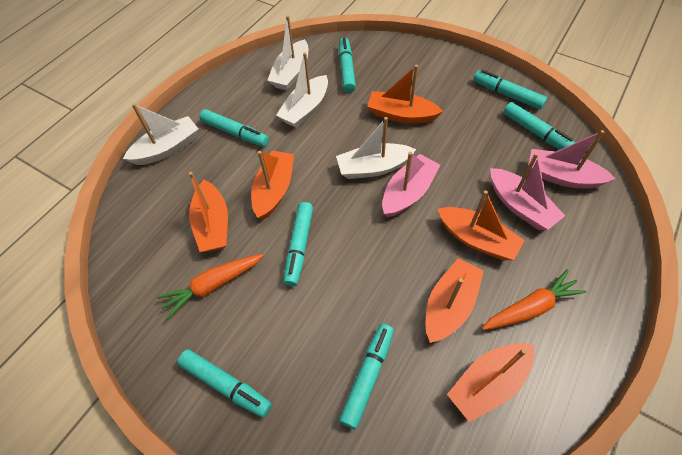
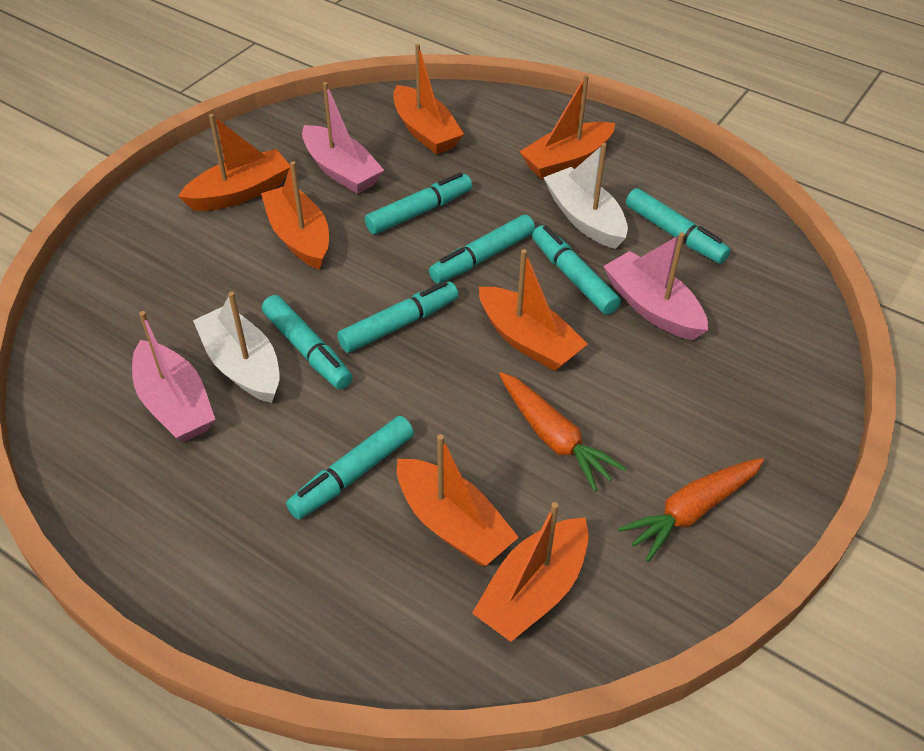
orange boat: [189,172,228,252] [251,151,294,220] [367,65,443,124] [425,258,484,343] [438,190,525,260] [447,343,535,422] = 6 -> [178,114,290,211] [261,161,329,270] [393,43,464,155] [397,434,519,566] [472,502,589,642] [479,249,588,371] [519,74,615,180] = 7
white boat: [123,103,198,165] [267,16,308,91] [276,52,328,128] [336,117,416,179] = 4 -> [193,292,280,403] [543,143,628,249] = 2

